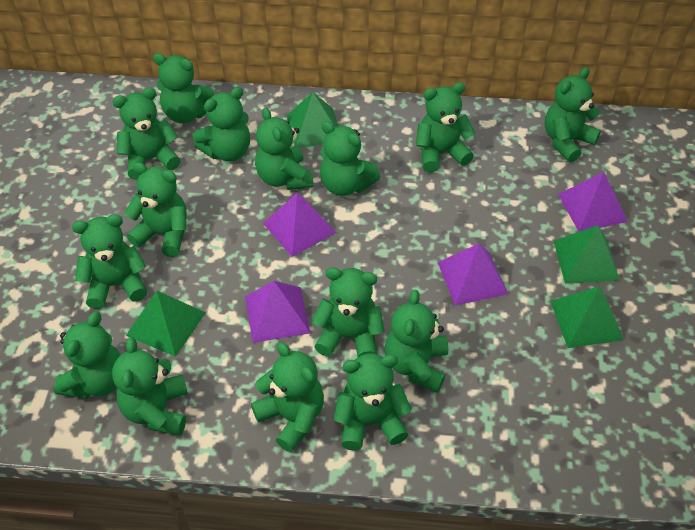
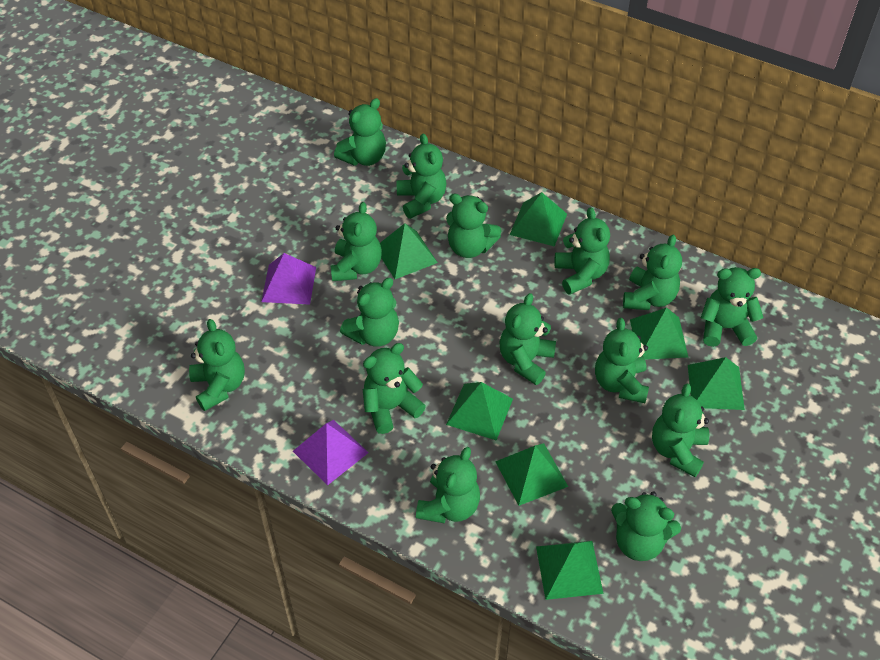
green pyramid: [126,290,206,357] [286,92,338,148] [550,287,624,348] [554,225,620,284] = 4 -> [380,223,438,279] [446,382,513,440] [495,443,568,506] [510,192,567,247] [536,541,604,600] [630,308,688,360] [688,357,745,410] = 7
purple pyramid: [245,281,310,343] [263,193,337,257] [437,244,508,306] [558,172,628,232] = 4 -> [261,253,316,305] [293,420,369,486] = 2

